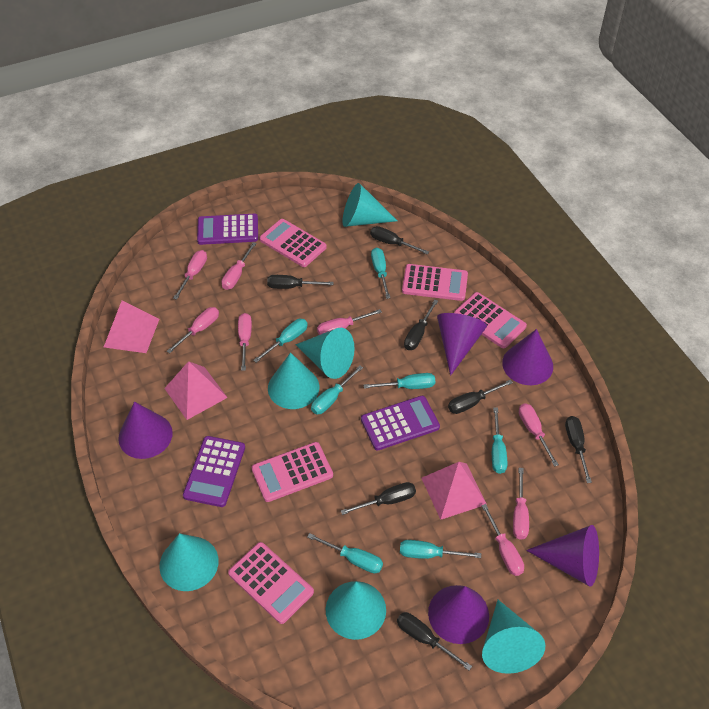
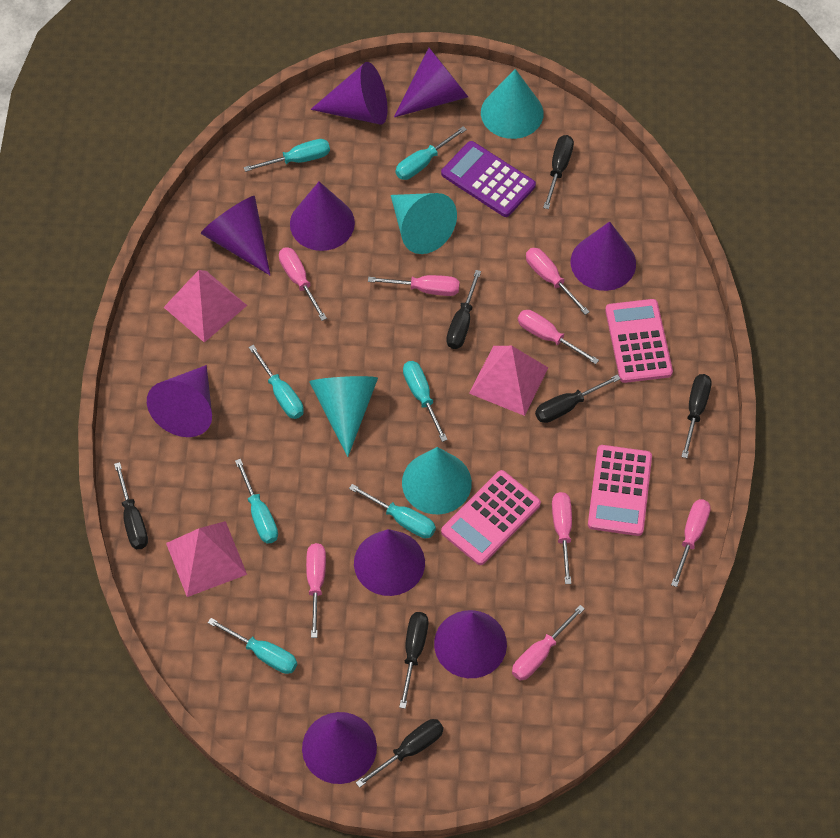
pink calculator: [228,542,314,624] [251,442,333,502] [259,219,327,267] [402,264,468,301] [454,292,527,348] = 5 -> [441,470,541,565] [588,445,652,536] [605,299,673,383] = 3
purple calculator: [183,436,245,507] [197,214,258,245] [361,396,440,451] = 3 -> [441,141,536,217] = 1
purple cone: [118,402,173,459] [428,585,489,644] [437,313,487,376] [502,329,553,385] [526,525,599,586] = 5 -> [147,365,212,437] [201,196,270,275] [290,182,355,251] [302,712,377,784] [310,62,388,125] [354,529,425,596] [394,48,468,117] [434,610,507,678] [571,221,636,291] = 9
turquoise cone: [159,533,219,591] [268,352,319,409] [295,328,355,379] [326,581,386,640] [342,183,397,227] [482,600,546,674] = 6 -> [309,376,378,457] [391,193,457,254] [402,447,472,514] [481,69,544,139] = 4

